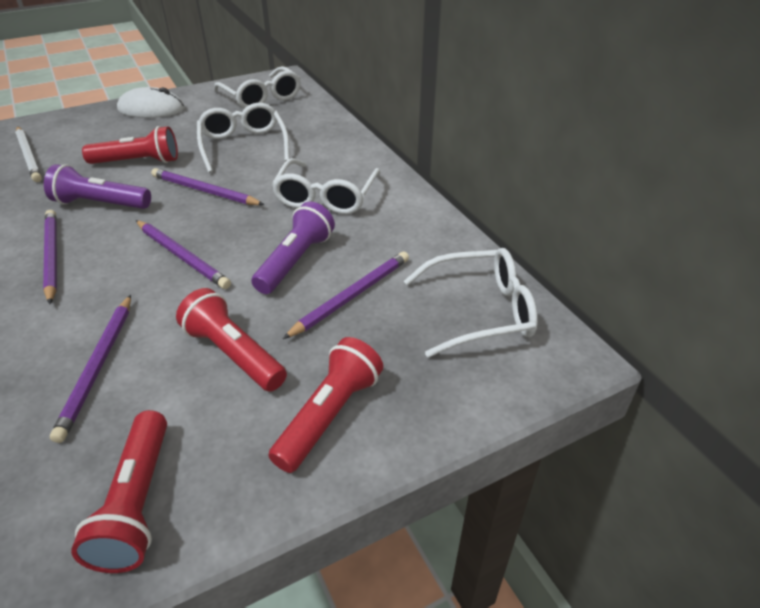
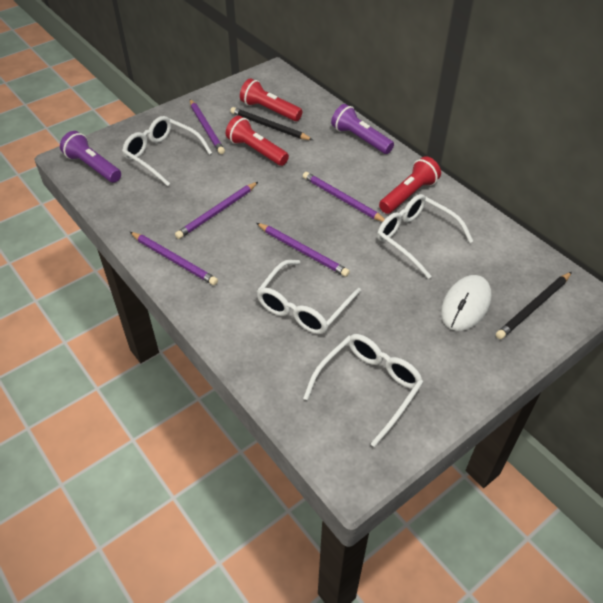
black pencil: none = 0 -> [230,107,313,140] [496,272,572,339] = 2
red flashlight: [71,410,167,573] [82,126,178,164] [176,288,287,392] [268,337,383,473] = 4 -> [226,116,289,166] [240,78,303,121] [379,156,441,214] = 3
white pencil: [15,127,42,182] = 1 -> none = 0

